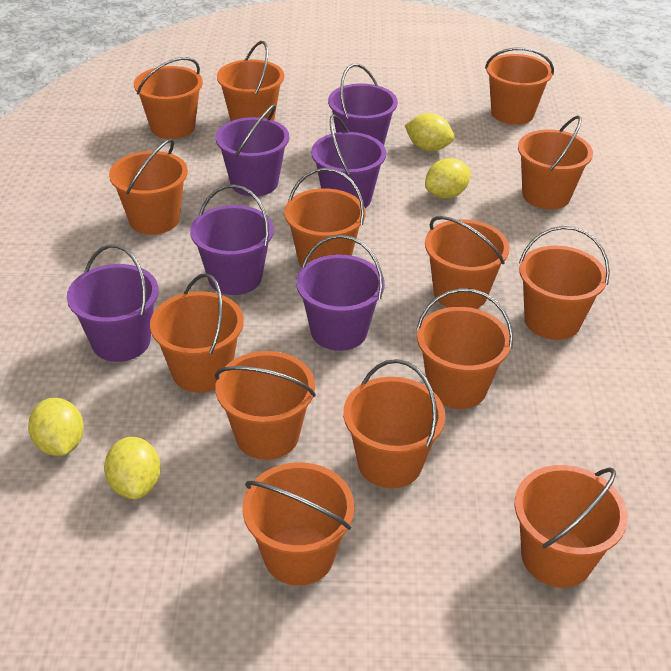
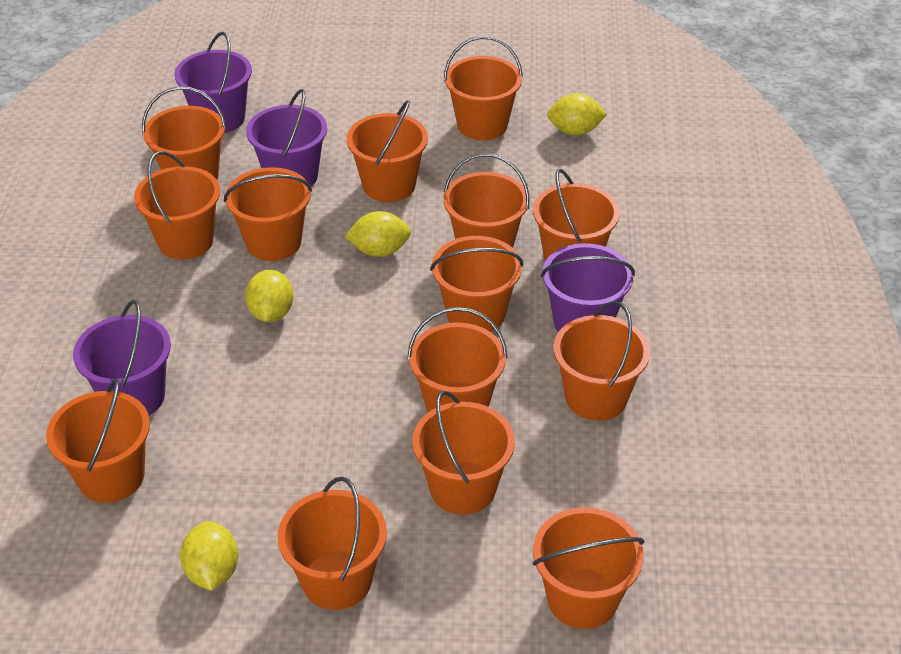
purple bucket: [67,244,158,362] [190,185,274,295] [216,104,289,196] [296,235,385,351] [311,114,386,208] [328,64,398,145] = 6 -> [73,300,171,415] [174,32,252,133] [246,89,327,186] [541,243,635,332] = 4

